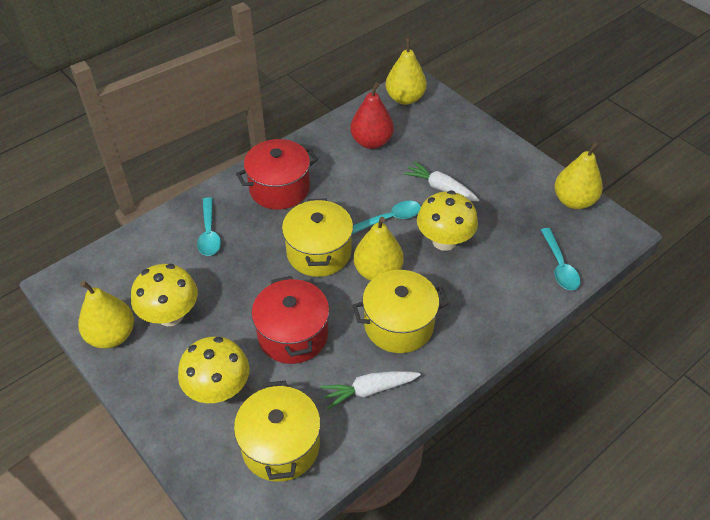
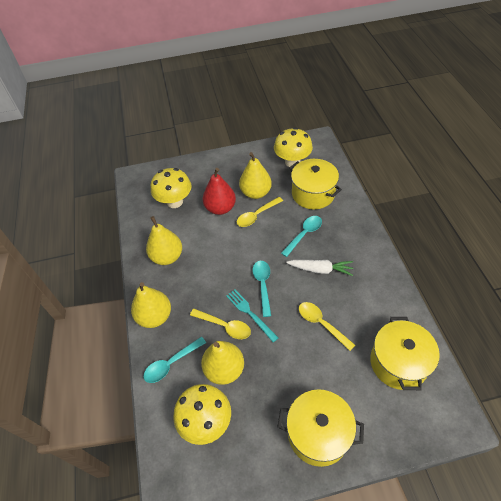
red pot: [236,139,318,210] [252,276,329,364] = 2 -> none = 0
turquoise fork: none = 0 -> [226,290,278,342] = 1
white carrot: [321,371,421,409] [403,161,479,202] = 2 -> [286,260,353,276] = 1
yellow spoon: none = 0 -> [190,309,251,339] [237,197,283,227] [299,302,355,351] = 3

